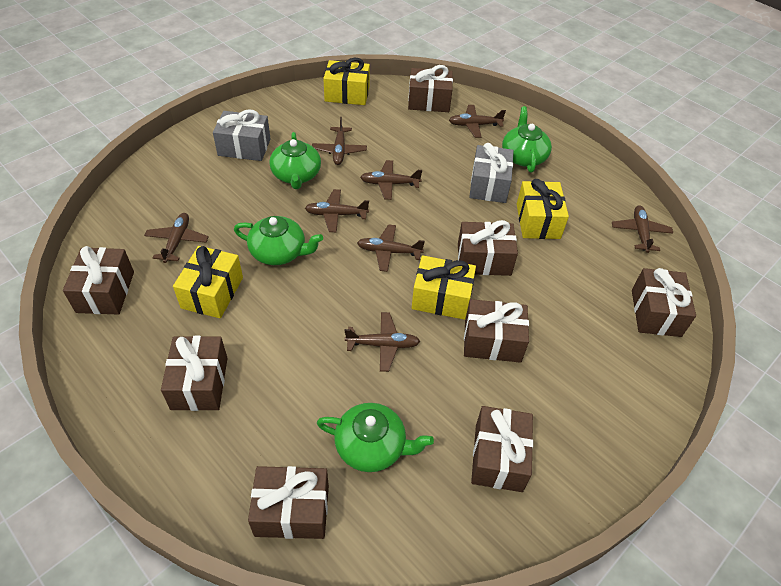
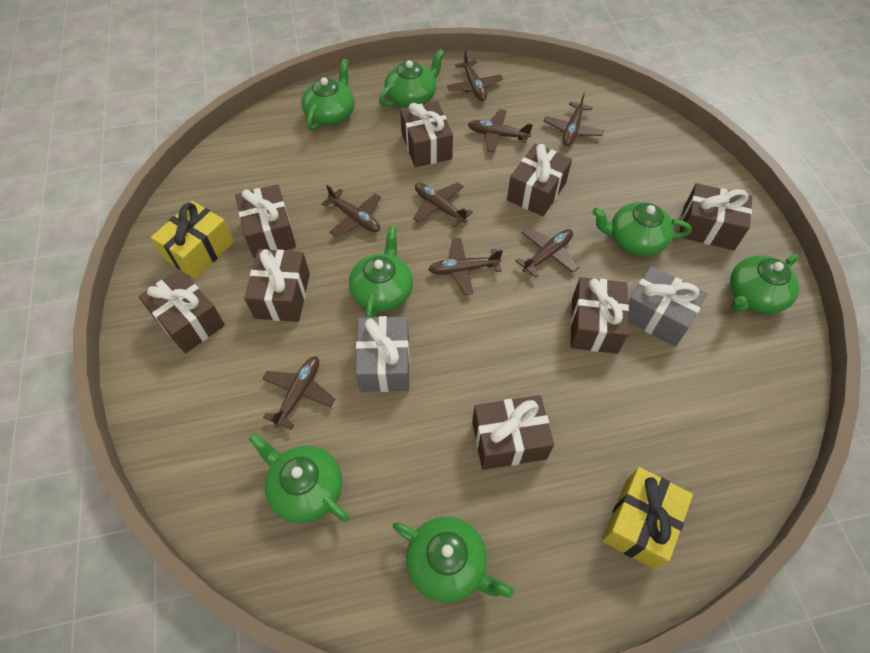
green teapot: [234,216,323,265] [269,132,321,189] [317,403,434,472] [502,106,552,172] = 4 -> [249,433,349,523] [301,59,355,131] [349,226,413,317] [379,49,445,107] [393,517,514,603] [592,202,692,256] [730,254,800,314] = 7
yellow gift: [173,246,243,318] [323,58,370,105] [412,255,476,320] [517,179,569,239] = 4 -> [151,201,234,279] [602,467,693,570] = 2

